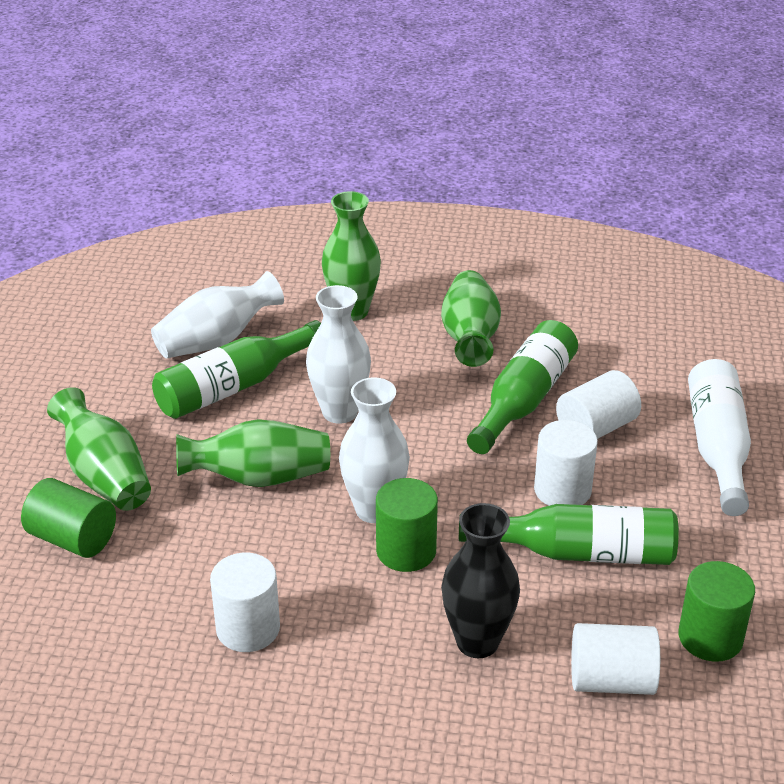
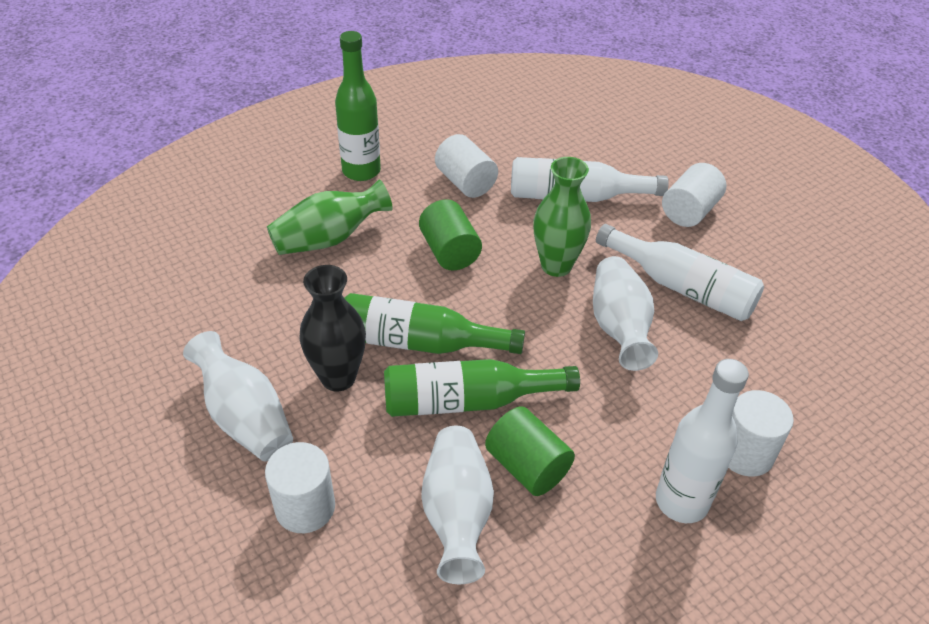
green cylinder: [21,478,116,558] [376,478,438,572] [679,561,755,662] = 3 -> [419,199,482,270] [485,406,575,496] = 2
green vase: [47,387,151,511] [176,419,330,487] [322,191,381,321] [441,270,501,367] = 4 -> [267,179,393,255] [533,157,591,277] = 2
white bottle: [688,359,751,516] = 1 -> [511,157,668,202] [596,224,764,321] [656,359,749,523] = 3

